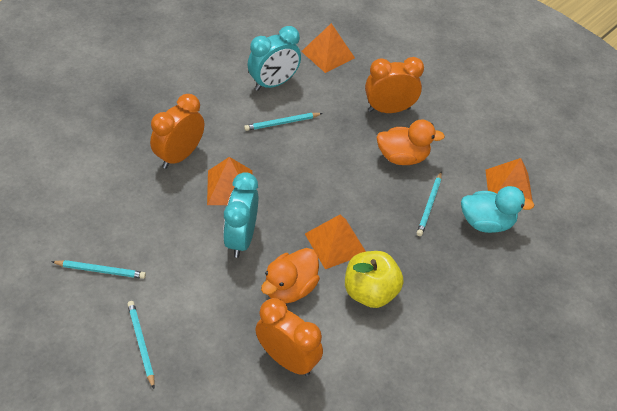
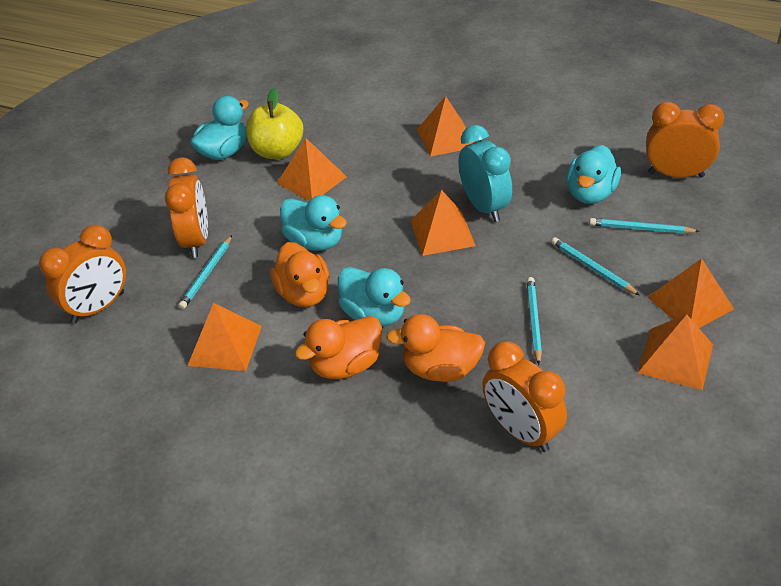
orange clock: [150,94,204,169] [255,298,323,376] [365,57,424,113] = 3 -> [39,225,126,323] [165,157,208,258] [482,341,567,452] [646,102,724,178] = 4
orange duck: [261,248,320,304] [376,120,445,165] = 2 -> [270,242,330,307] [295,316,382,379] [386,314,485,382] = 3
orange pyramid: [207,157,252,205] [301,23,355,73] [305,215,366,269] [486,158,533,201] = 4 -> [188,303,262,371] [277,138,347,201] [411,190,476,256] [417,96,474,157] [638,314,713,390] [648,258,734,328] = 6
turquoise clock: [223,172,258,258] [247,26,301,91] = 2 -> [458,125,512,222] = 1
turquoise duck: [461,186,534,233] = 1 -> [190,96,249,160] [280,195,347,251] [338,267,411,326] [567,145,621,204] = 4

